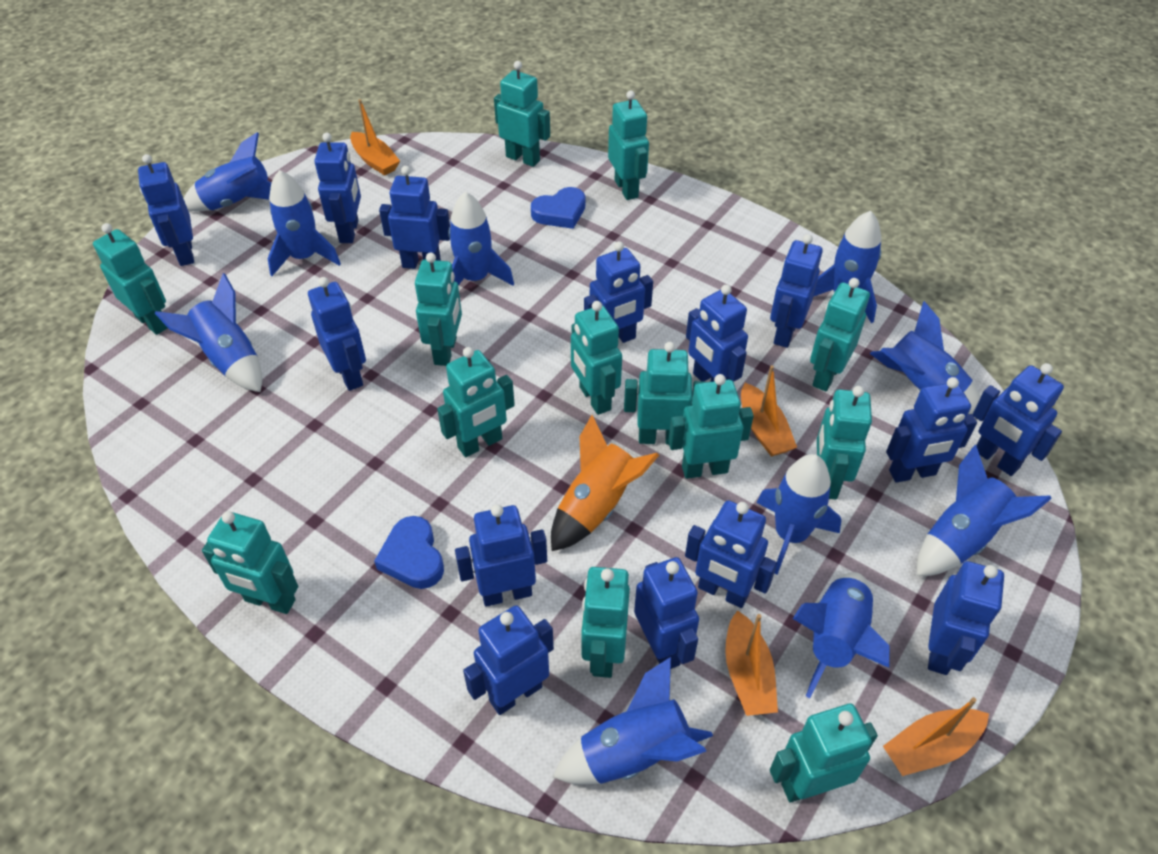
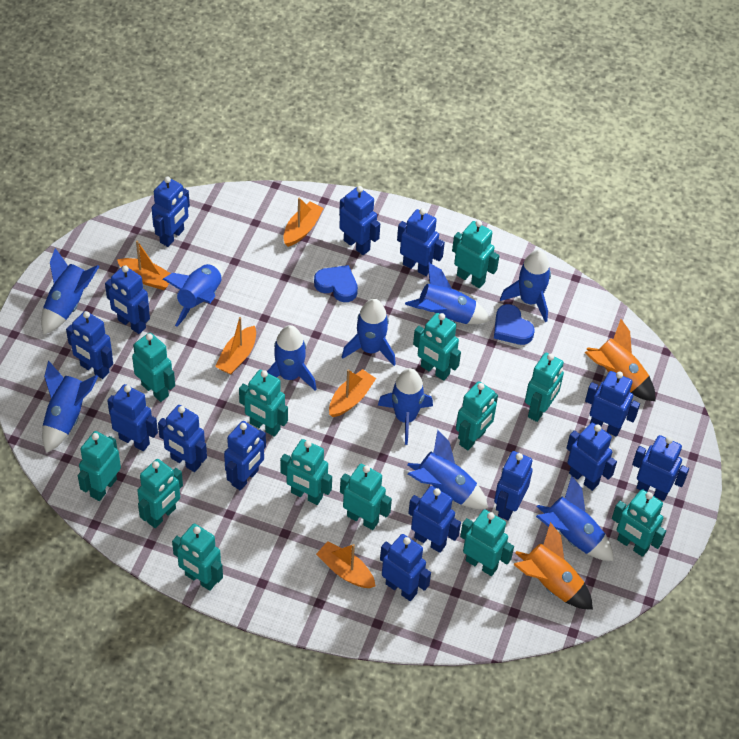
orange boat: [350,99,400,176] [725,610,778,716] [741,365,797,457] [883,697,989,776] = 4 -> [117,241,171,290] [215,317,256,375] [283,198,324,247] [316,541,375,588] [329,369,376,417] = 5
orange rocket: [551,415,659,551] = 1 -> [513,522,593,610] [585,319,656,401] = 2

